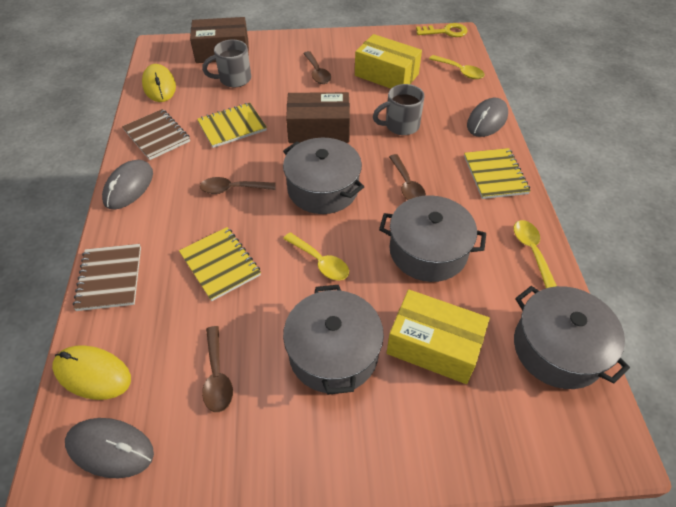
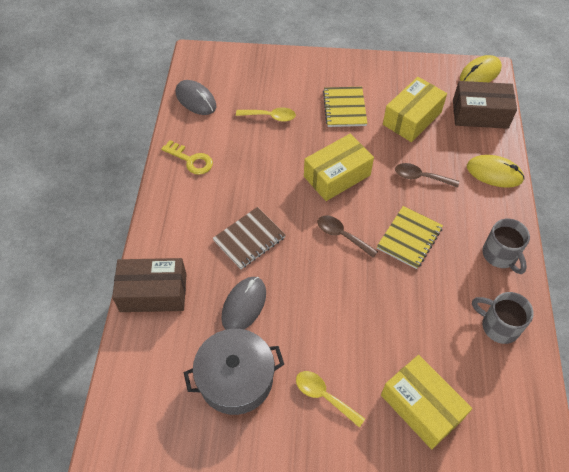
brown notebook: [73,244,141,311] [122,109,190,160] = 2 -> [213,207,286,269] = 1
brown spoon: [200,177,276,194] [202,326,233,412] [303,51,331,84] [389,154,426,200] = 4 -> [318,215,378,258] [395,163,459,188] = 2
grey mouse: [65,418,154,478] [102,160,153,209] [467,98,508,137] = 3 -> [176,80,216,115] [221,277,266,330] = 2
grey pot: [283,138,364,214] [283,285,384,395] [379,195,486,282] [514,286,630,389] = 4 -> [184,329,284,415] = 1
yellow box: [355,34,422,89] [387,290,490,384] = 2 -> [304,134,374,201] [381,355,472,449] [383,77,447,142] = 3
yellow notebook: [179,227,261,301] [197,103,267,148] [464,148,531,199] = 3 -> [323,87,367,127] [377,206,443,269] = 2
yellow spoon: [283,232,349,281] [429,55,485,79] [514,220,557,288] = 3 -> [236,108,296,122] [296,371,365,427] = 2

